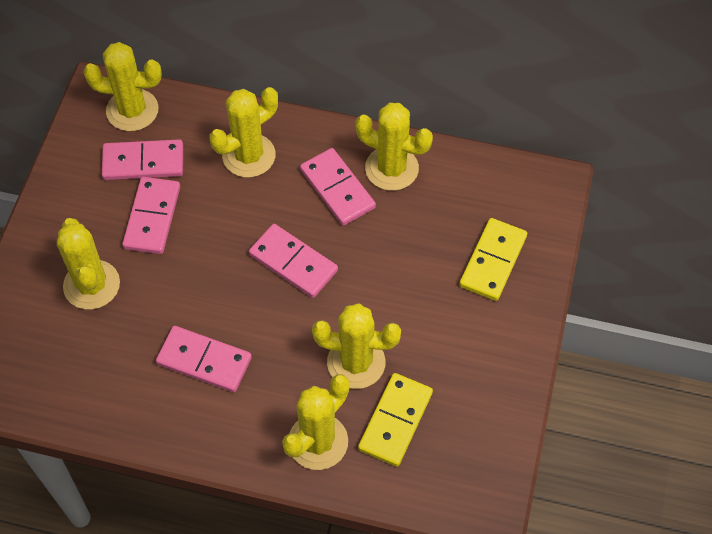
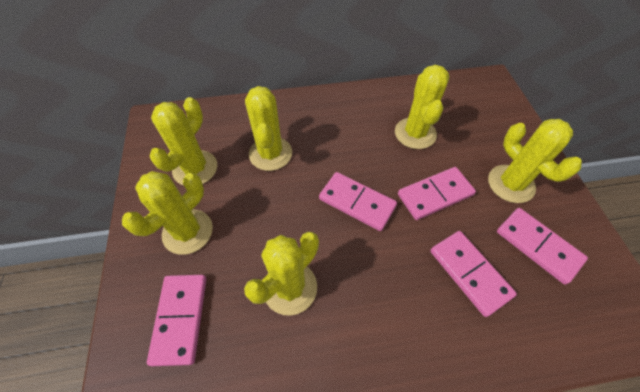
yellow domino: [358,373,433,467] [459,218,527,301] = 2 -> none = 0

